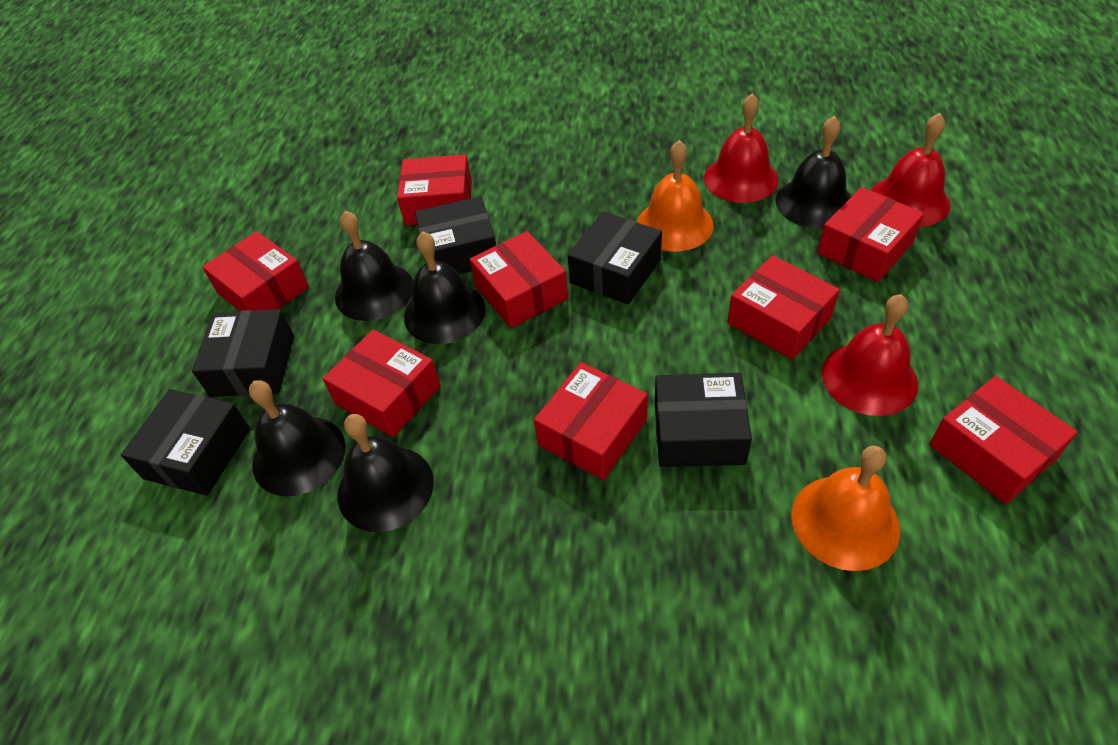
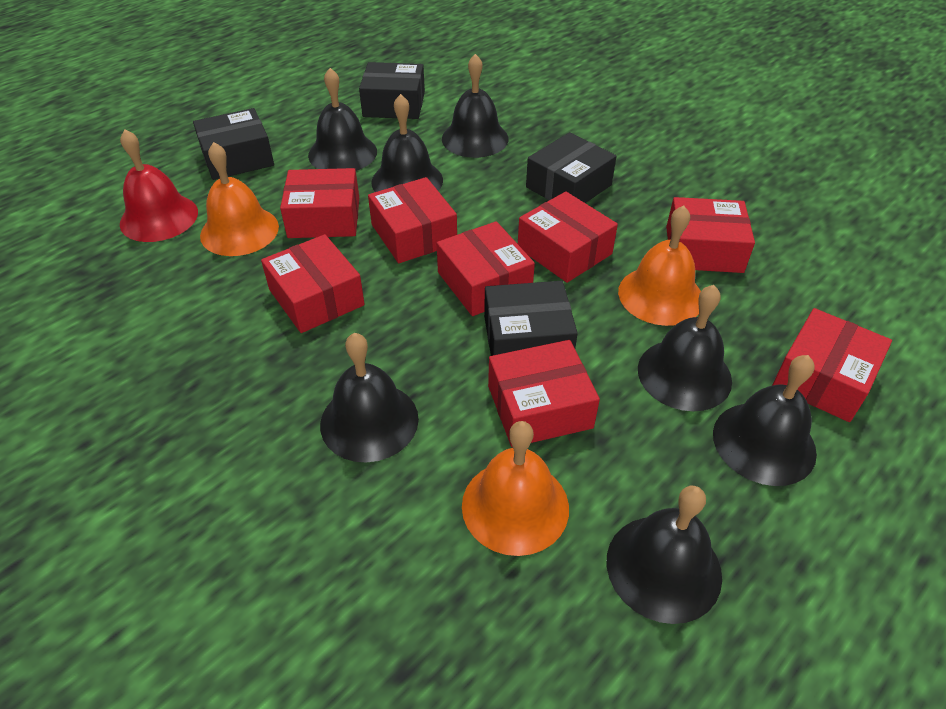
black bell: [249,380,346,496] [335,211,413,321] [337,414,434,532] [404,231,485,344] [775,116,851,228] = 5 -> [308,68,377,171] [320,333,419,462] [371,94,443,192] [442,54,509,158] [607,486,722,624] [638,285,732,411] [713,355,817,486] = 7
black box: [121,389,250,496] [192,309,294,397] [415,196,496,274] [568,212,662,304] [655,373,752,467] = 5 -> [193,108,274,180] [359,62,425,119] [484,281,578,356] [526,132,616,203] = 4
orange bell: [637,140,714,251] [792,445,900,571] = 2 -> [200,142,279,256] [462,421,569,556] [618,206,701,326] = 3
red bell: [704,93,779,203] [822,294,918,416] [871,113,950,227] = 3 -> [120,130,198,242] = 1

